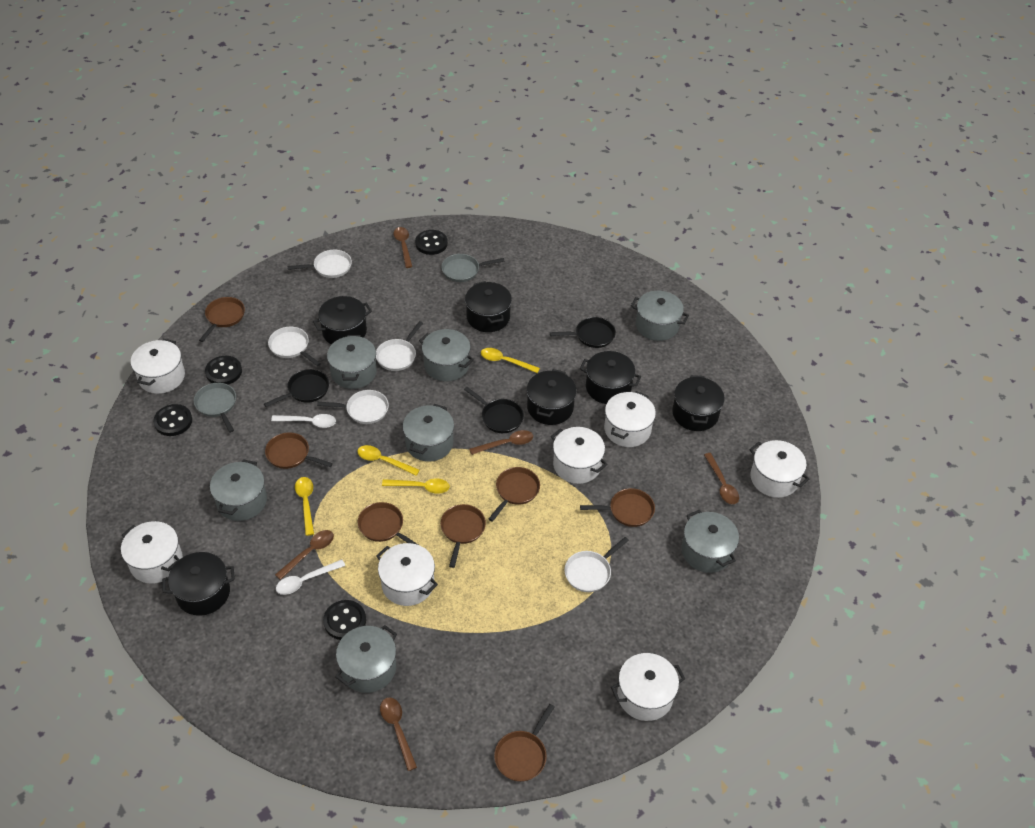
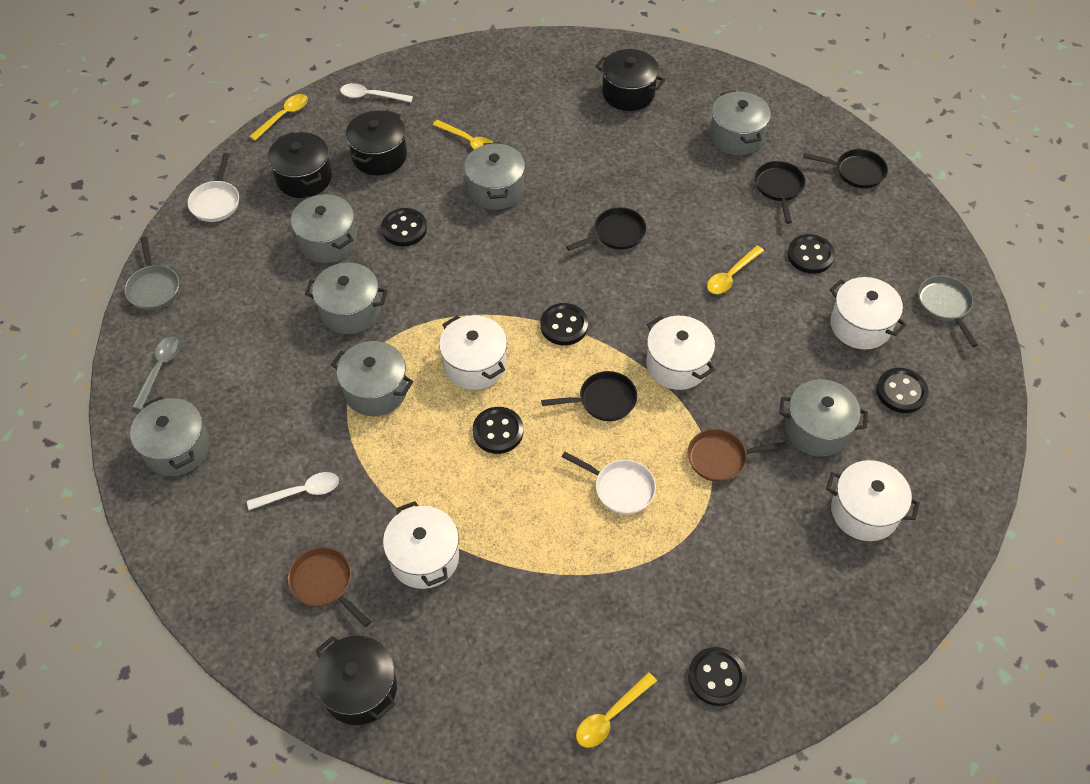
black button: [153,404,192,436] [205,356,242,385] [323,600,366,640] [415,230,448,255] = 4 -> [381,208,427,246] [473,407,524,454] [540,303,588,345] [688,647,747,706] [787,234,835,274] [876,368,929,413] = 6
black pan: [264,369,329,407] [464,387,524,433] [550,317,616,348] = 3 -> [541,371,637,421] [566,207,646,251] [755,161,805,224] [803,149,888,188] = 4
black pot: [162,552,235,616] [313,296,372,345] [465,281,512,332] [527,369,577,425] [580,351,641,404] [672,375,724,431] = 6 -> [268,132,332,198] [313,636,397,725] [346,110,407,175] [596,49,665,111] = 4
brown pan: [199,297,245,342] [265,432,333,469] [358,502,418,545] [440,504,486,568] [489,467,540,522] [494,704,555,782] [580,488,655,527] = 7 -> [288,547,371,627] [688,429,787,482] = 2
brown spoon: [275,530,334,580] [380,697,417,771] [394,227,412,268] [469,430,533,455] [704,453,739,504] = 5 -> none = 0
grey spoon: none = 0 -> [132,337,180,410] = 1
white pan: [268,327,321,366] [287,250,352,278] [317,390,389,424] [376,321,423,371] [564,537,629,592] = 5 -> [188,153,239,222] [562,452,656,514] = 2
white pot: [121,521,183,584] [131,339,185,394] [376,543,438,606] [551,427,608,484] [604,391,656,447] [611,653,685,721] [749,440,809,498] = 7 -> [383,501,459,589] [439,315,507,390] [646,316,715,390] [826,460,920,541] [830,277,907,349] = 5

